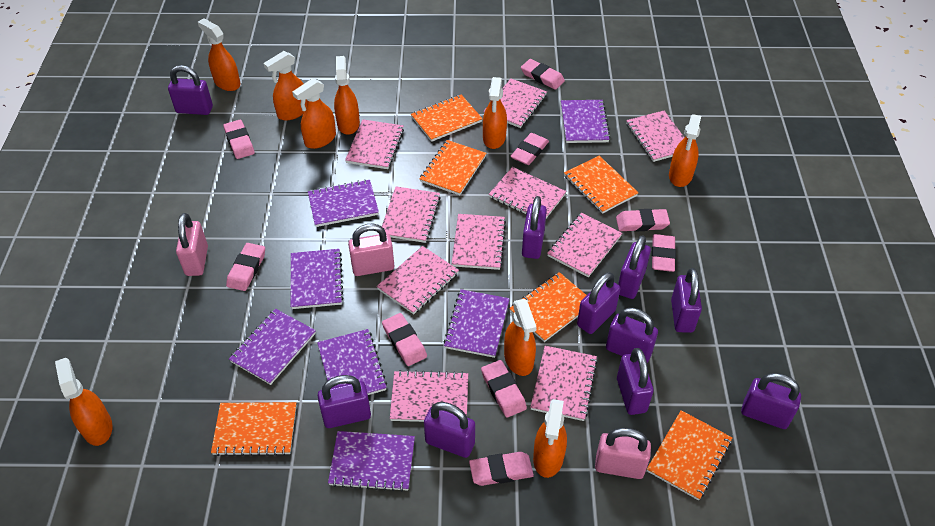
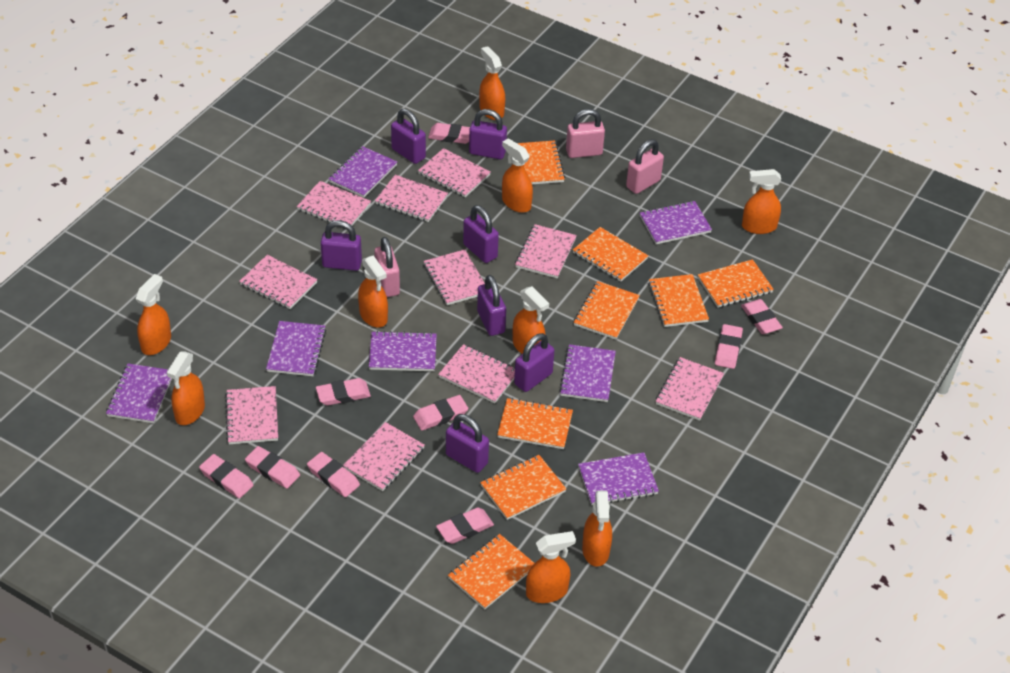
orange notebook: [211,402,297,456] [411,95,483,142] [420,140,486,195] [509,272,587,342] [564,156,639,214] [647,410,732,500] = 6 -> [448,534,534,609] [480,455,566,520] [497,398,573,449] [517,140,565,184] [573,227,648,282] [574,281,640,340] [648,274,709,327] [698,259,774,308] = 8
purple padlock: [168,65,213,115] [318,375,371,428] [424,402,475,458] [522,196,547,259] [577,272,620,334] [606,308,658,363] [617,348,654,415] [618,235,651,299] [671,268,702,333] [741,373,801,429] = 10 -> [321,220,362,271] [391,109,426,164] [446,414,489,473] [463,205,499,263] [469,109,507,159] [477,275,506,336] [514,333,554,392] = 7

